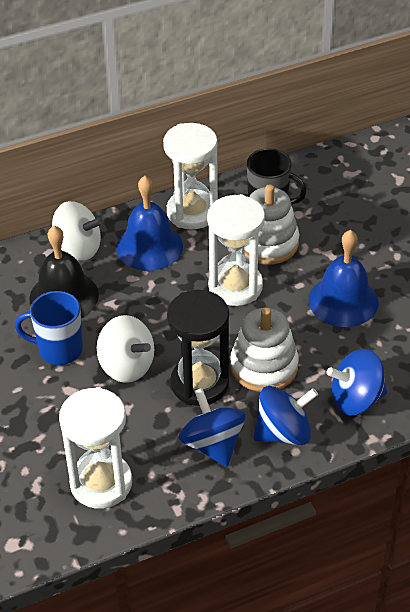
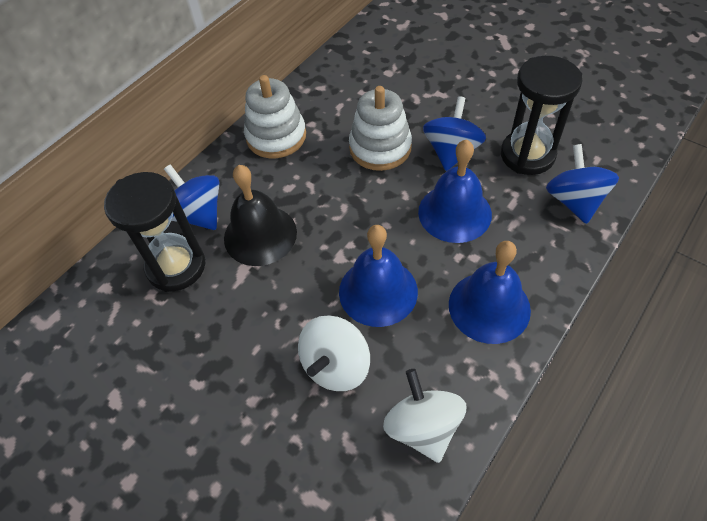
black hourglass: [167,290,229,406] = 1 -> [104,172,205,292] [501,56,582,175] = 2
black mug: [247,149,307,204] = 1 -> none = 0
blue bell: [116,176,183,271] [309,230,378,327] = 2 -> [339,225,418,327] [418,139,492,243] [449,241,531,344] = 3
blue mug: [15,291,83,365] = 1 -> none = 0
white hourglass: [59,387,132,509] [163,123,218,230] [207,194,265,306] = 3 -> none = 0

